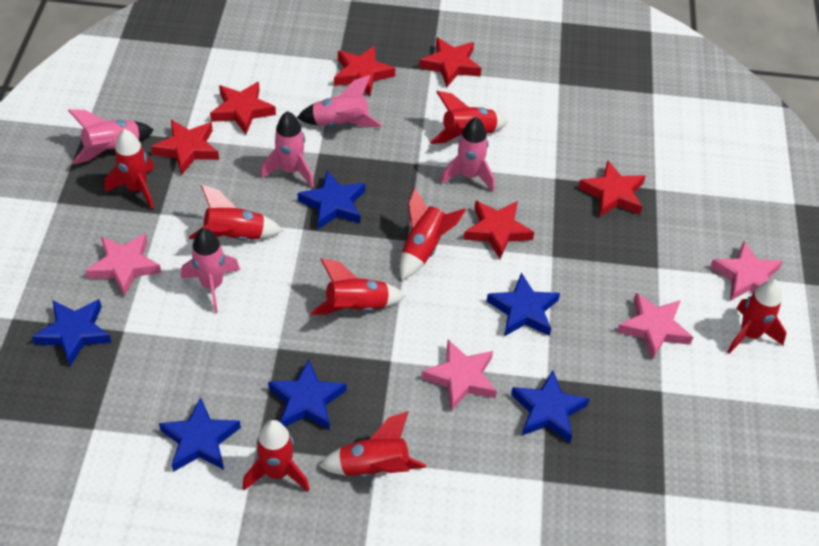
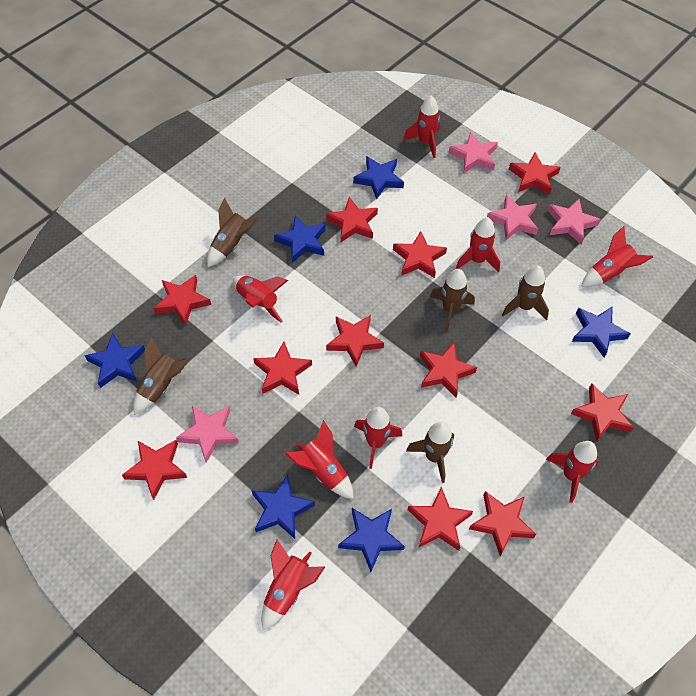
brown rocket: none = 0 -> [133,337,189,415] [207,198,259,267] [406,421,454,483] [430,269,475,332] [502,266,549,321] = 5
pink rocket: [68,109,154,165] [181,228,240,313] [261,111,314,187] [297,75,382,128] [440,117,495,192] = 5 -> none = 0
red star: [151,120,219,175] [210,82,276,134] [334,46,395,96] [419,37,481,87] [464,201,534,259] [578,160,645,217] = 6 -> [122,440,187,500] [154,275,211,326] [253,342,312,395] [326,197,378,242] [326,315,384,367] [393,231,447,278] [408,487,473,551] [420,343,477,398] [469,491,536,556] [509,152,561,195] [571,383,634,442] = 11

